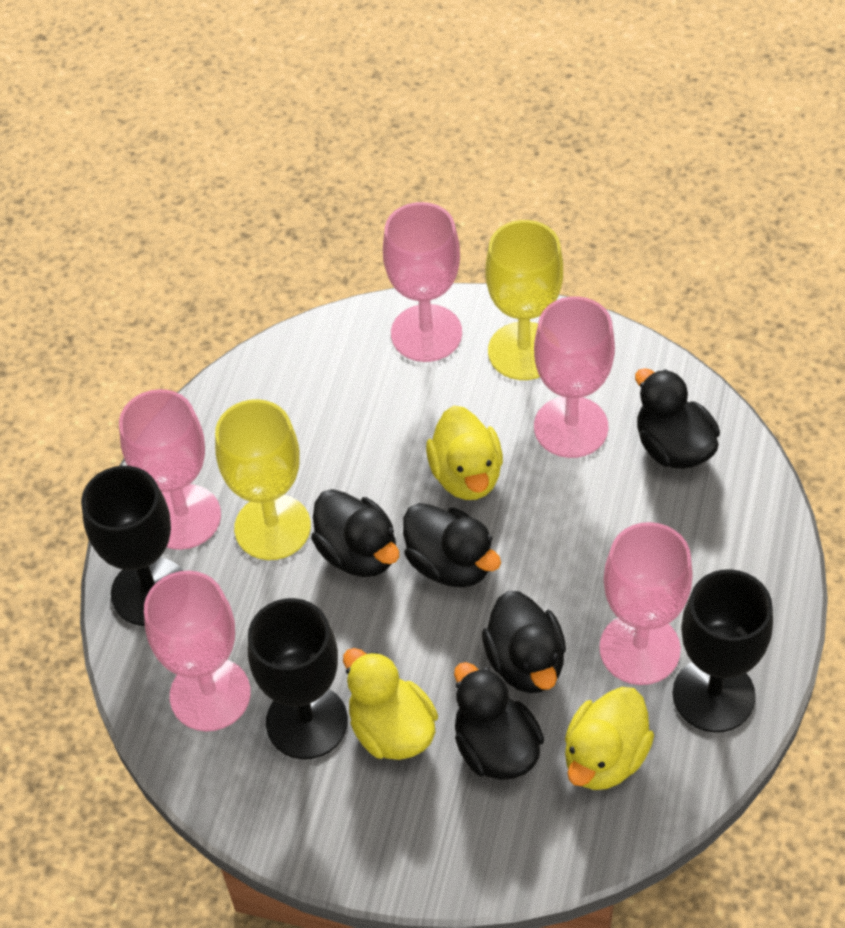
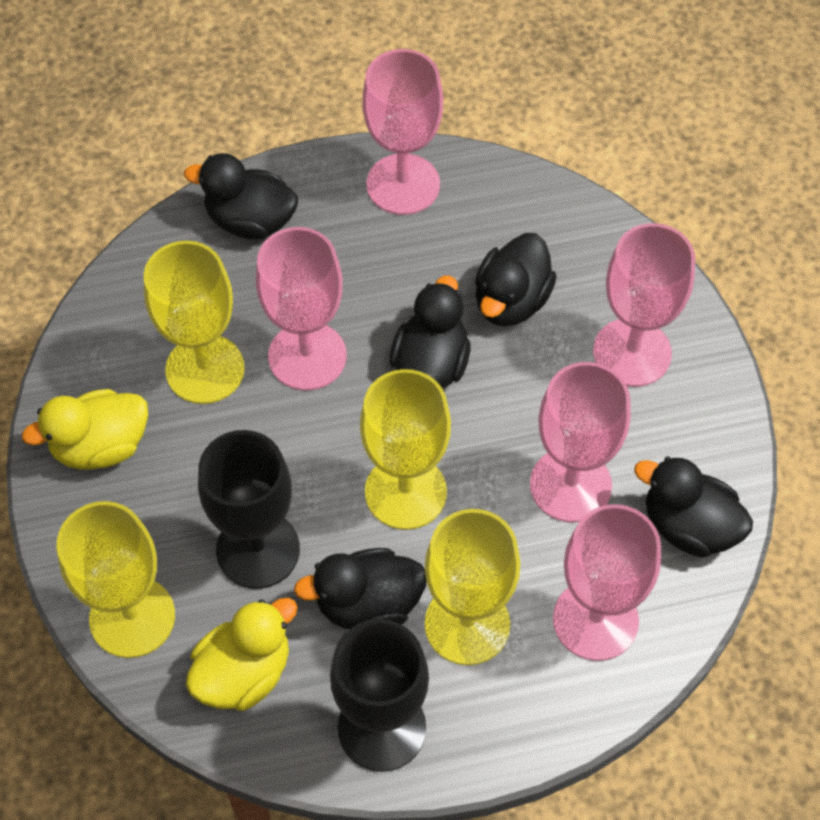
black goblet: [81,466,183,626] [248,598,348,759] [673,569,773,732] = 3 -> [198,430,300,589] [330,619,429,772] = 2
yellow duck: [343,648,438,760] [426,406,503,500] [565,687,654,790] = 3 -> [22,389,148,470] [186,598,298,711] = 2
yellow goblet: [215,399,311,560] [486,220,563,380] = 2 -> [57,501,175,658] [144,241,245,404] [360,369,451,530] [425,509,520,665] = 4

